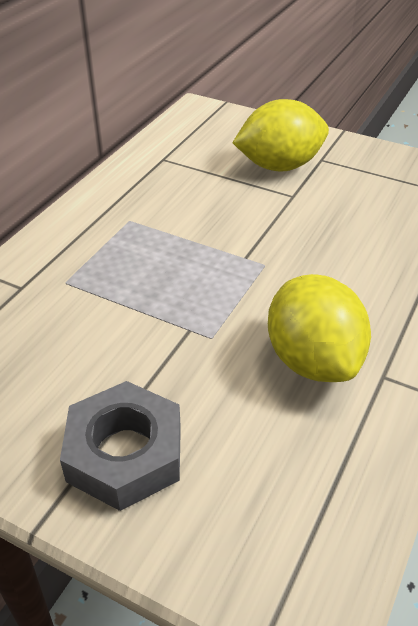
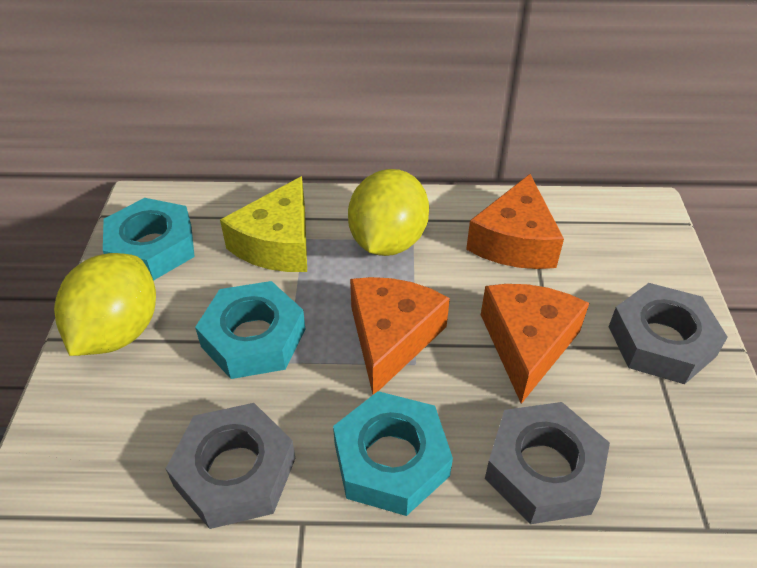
grey nut: [60,381,181,511] = 1 -> [166,403,295,529] [485,402,610,524] [609,283,728,384] = 3
orange cheese: none = 0 -> [350,277,450,395] [466,174,564,269] [481,284,589,404] = 3
turquoise nut: none = 0 -> [103,198,195,280] [195,281,306,379] [333,391,453,516] = 3
yellow cheese: none = 0 -> [220,176,307,272] = 1

